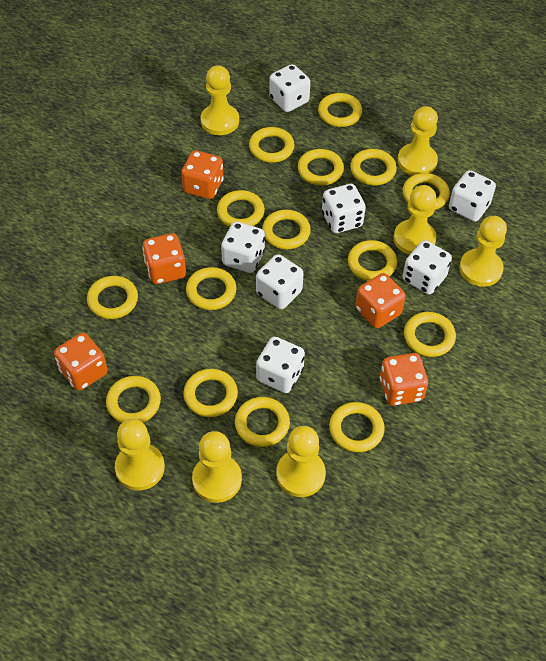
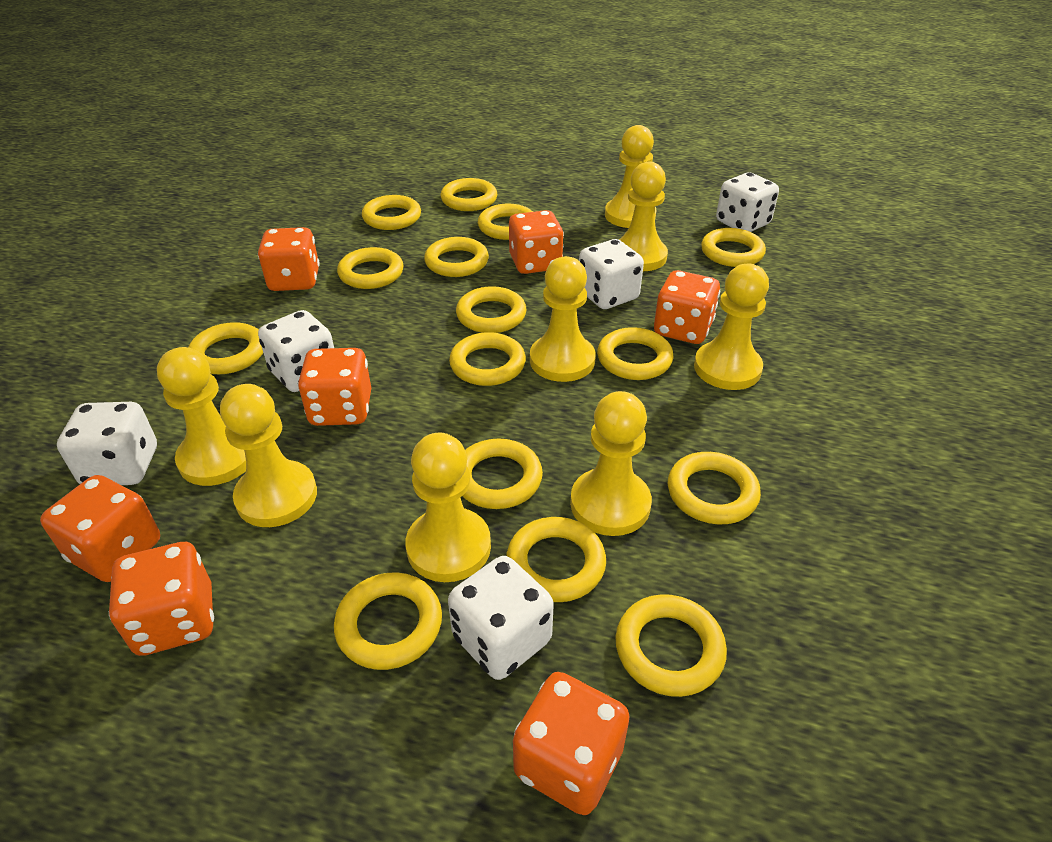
orange dice: [54,333,108,391] [142,233,186,284] [181,150,224,199] [355,273,406,328] [380,353,428,406] = 5 -> [40,475,160,582] [109,542,214,656] [258,227,320,291] [298,348,371,426] [509,210,564,274] [513,672,630,815] [654,270,720,344] = 7
white dice: [221,221,265,273] [256,254,304,309] [256,337,305,393] [269,64,310,112] [322,184,366,233] [403,240,452,294] [449,170,496,222] = 7 -> [57,402,157,485] [258,310,334,392] [448,556,554,680] [579,239,644,309] [716,172,779,232] = 5
yellow pawn: [115,419,165,491] [192,431,242,503] [201,65,239,135] [276,426,326,497] [394,185,436,255] [397,106,438,176] [459,216,507,287] = 7 -> [157,347,246,486] [220,384,317,527] [405,432,491,582] [530,256,596,382] [570,391,652,536] [605,125,657,228] [619,162,668,271] [694,264,769,390] = 8

